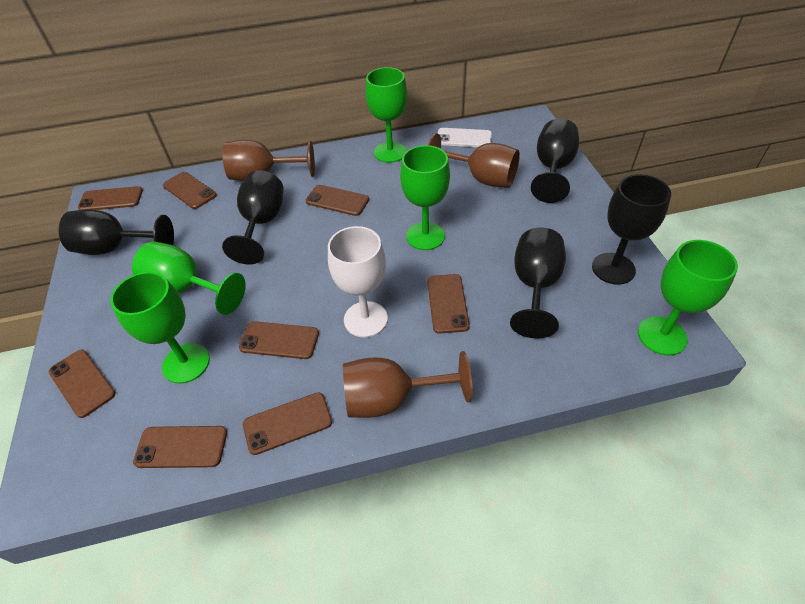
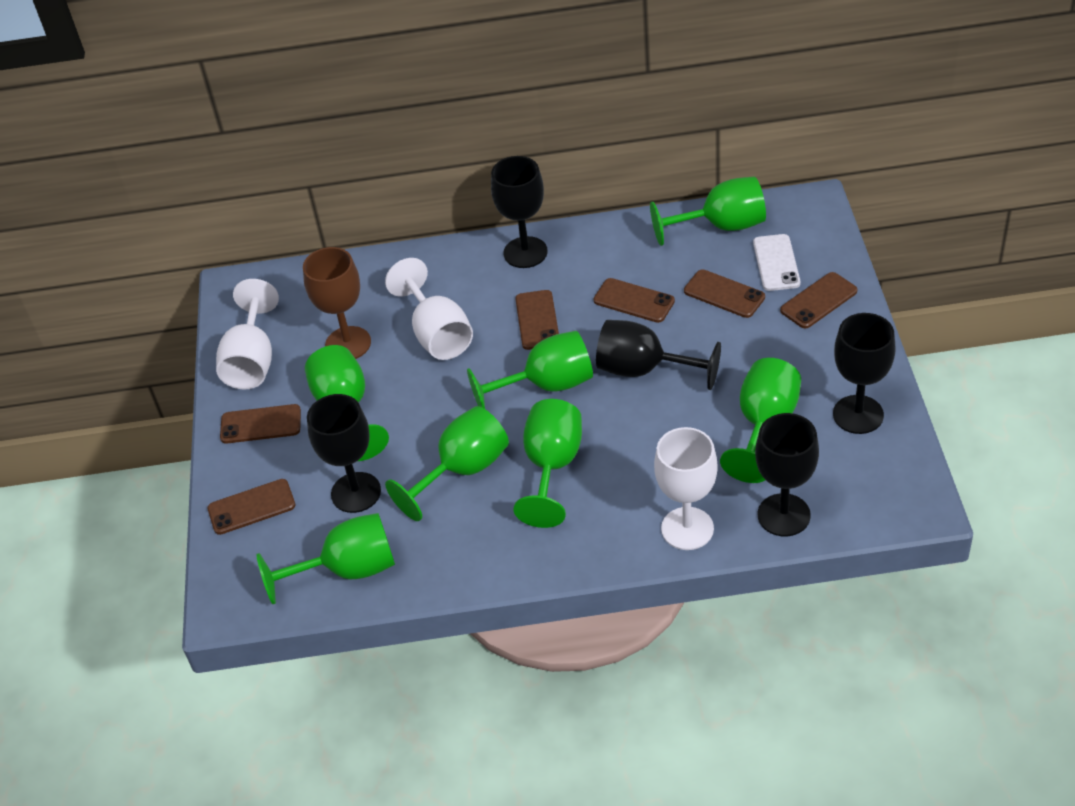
brown goblet: [222,140,315,181] [343,351,473,418] [428,133,520,188] = 3 -> [303,247,371,359] = 1
brown phone: [49,350,116,418] [78,186,143,210] [133,426,227,468] [163,172,217,209] [239,321,319,359] [243,392,332,455] [306,185,369,216] [427,274,470,334] = 8 -> [207,479,295,535] [220,404,301,444] [515,290,559,350] [593,278,675,323] [684,269,765,318] [780,272,857,328] = 6
green goblet: [110,272,210,384] [132,241,246,315] [366,67,407,163] [400,145,450,250] [638,240,738,355] = 5 -> [256,513,395,604] [305,345,389,461] [385,406,509,521] [467,331,593,409] [513,399,582,528] [650,177,766,246] [720,358,801,483] = 7
white goblet: [328,226,388,337] = 1 -> [216,279,279,390] [385,258,473,360] [654,427,718,550] = 3

